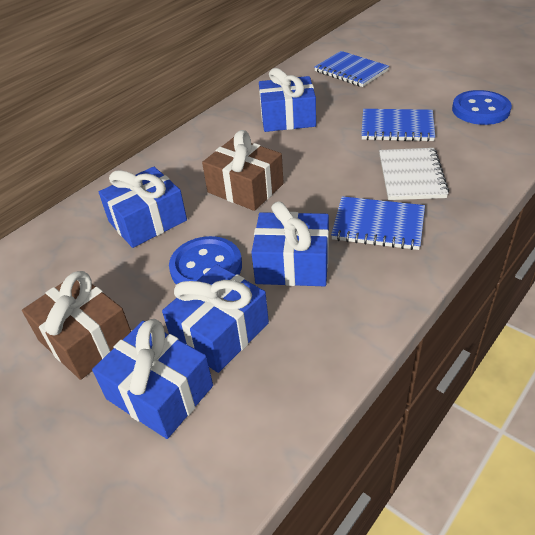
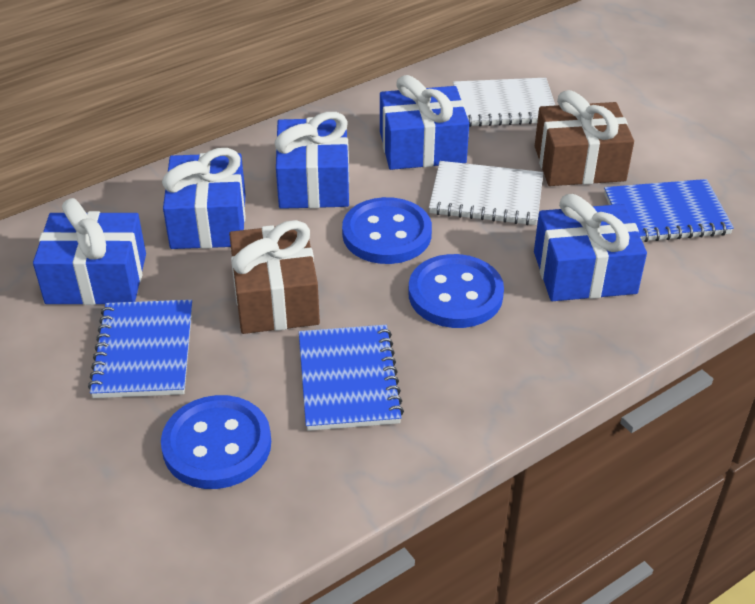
blue button: [169,236,242,285] [452,90,512,125] = 2 -> [161,395,271,489] [342,197,432,264] [409,254,504,328] = 3
white notebook: [379,148,449,200] = 1 -> [429,161,543,225] [453,78,556,127] = 2

